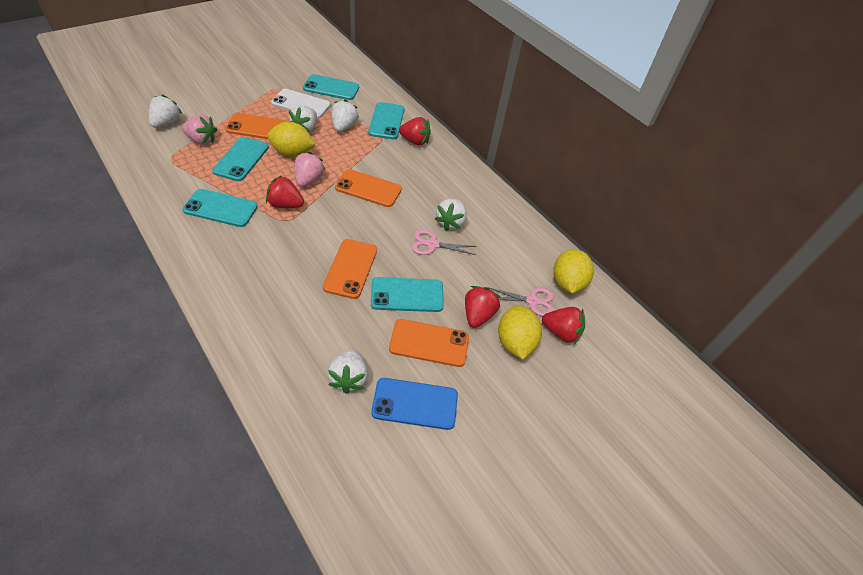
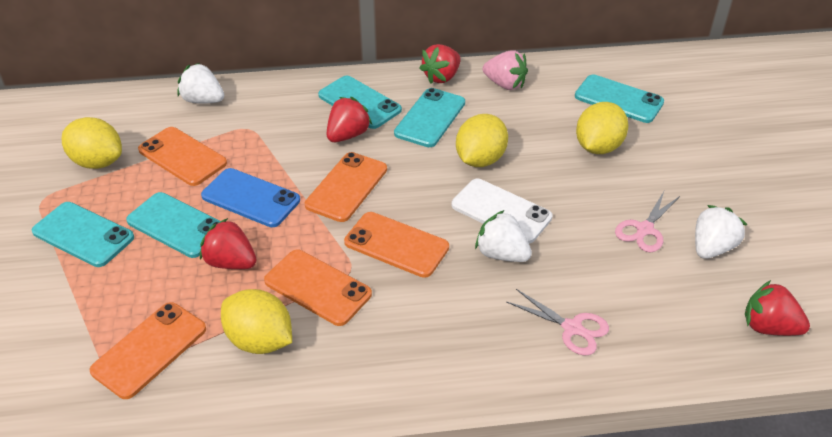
orange phone: [225,113,288,139] [323,239,377,299] [335,169,402,207] [389,319,469,367] = 4 -> [90,302,206,399] [138,127,227,186] [264,250,372,326] [305,152,387,222] [344,212,449,278] = 5
pink strawberry: [182,114,217,145] [294,152,326,187] = 2 -> [483,50,528,90] = 1
white strawberry: [149,95,182,128] [289,105,317,132] [327,349,368,394] [331,100,359,132] [435,199,467,231] = 5 -> [177,63,224,104] [475,210,532,262] [695,205,747,259] = 3
yellow lemon: [267,122,316,157] [498,305,542,359] [553,249,594,293] = 3 -> [61,117,122,169] [221,289,292,354] [456,114,508,167] [576,102,628,154] = 4

